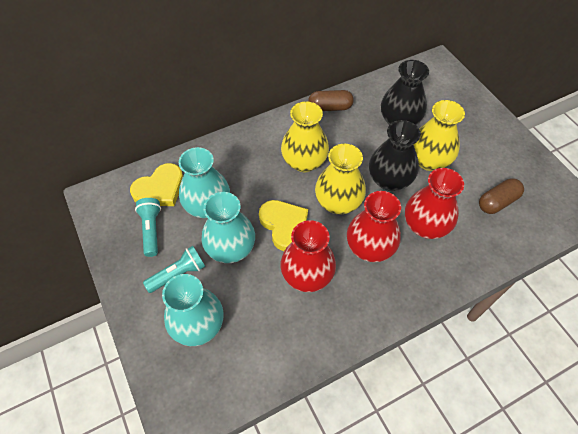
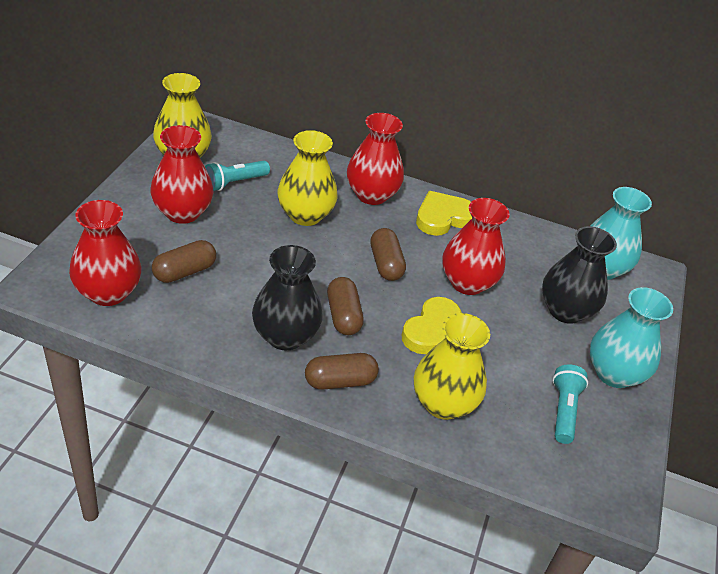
brown capsule: [308,90,354,111] [479,178,524,214] = 2 -> [152,240,216,283] [305,353,379,390] [327,277,364,335] [370,228,406,281] = 4
red vase: [280,220,336,292] [347,191,401,262] [405,168,464,239] = 3 -> [69,200,142,306] [150,125,213,224] [347,113,404,205] [442,198,510,295] = 4
turquoise vase: [162,274,224,346] [179,147,230,218] [202,192,255,263] = 3 -> [590,187,652,280] [590,287,673,388] = 2

